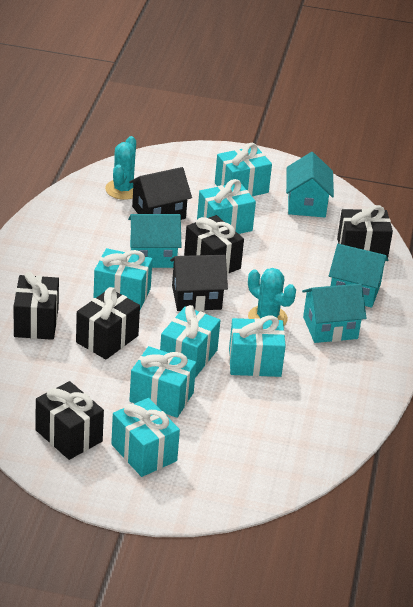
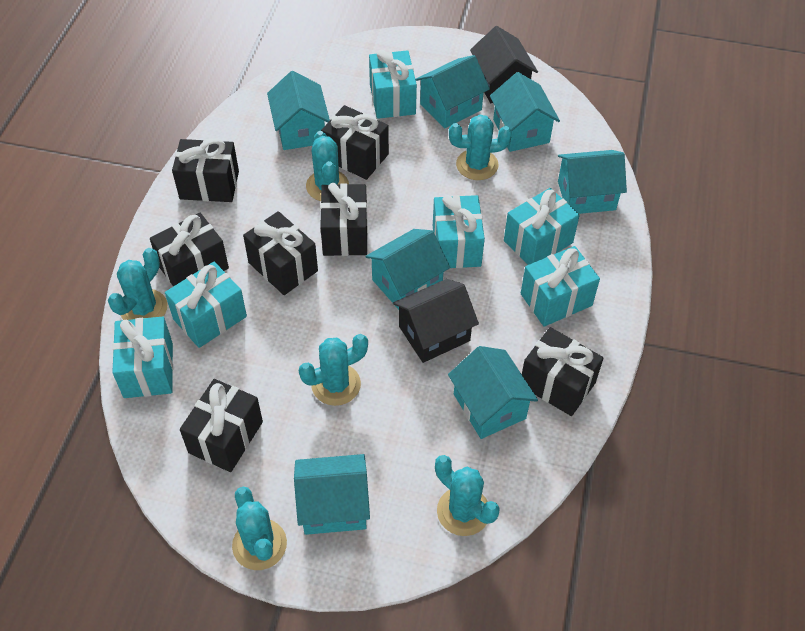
black gift: [14,272,59,340] [36,381,104,460] [76,287,140,359] [184,215,244,274] [337,205,393,258] = 5 -> [150,213,229,286] [172,138,239,202] [180,379,263,472] [243,211,318,295] [320,183,368,256] [321,105,389,180] [522,327,604,416] = 7
turquoise cactus: [105,136,136,200] [248,268,296,325] = 2 -> [108,248,167,320] [232,487,287,570] [299,334,368,406] [306,131,349,201] [435,455,500,536] [449,115,512,180] = 6
turquoise gift: [93,248,153,310] [111,398,180,477] [129,346,196,418] [160,305,220,378] [197,179,256,234] [215,143,272,196] [229,316,286,377] = 7 -> [112,317,173,398] [165,262,247,348] [369,50,417,119] [433,195,485,268] [504,188,580,265] [521,246,600,327] = 6
turquoise house: [128,214,181,268] [286,152,334,218] [302,284,366,343] [329,244,388,308] = 4 -> [267,71,330,150] [294,454,370,535] [365,229,450,310] [415,55,490,128] [448,346,538,439] [490,72,560,152] [558,150,627,214] = 7

